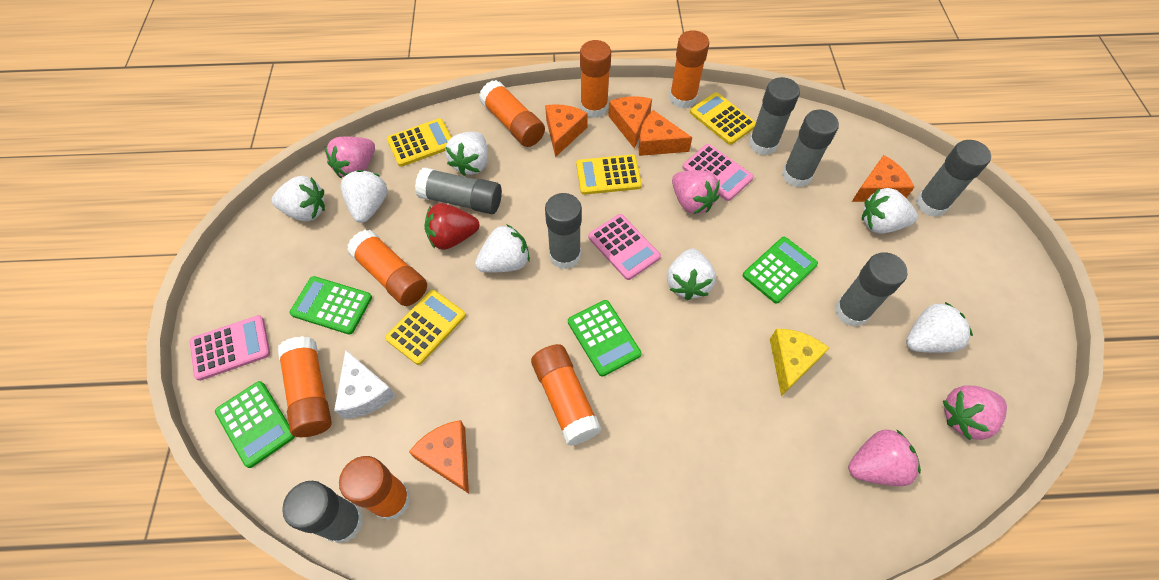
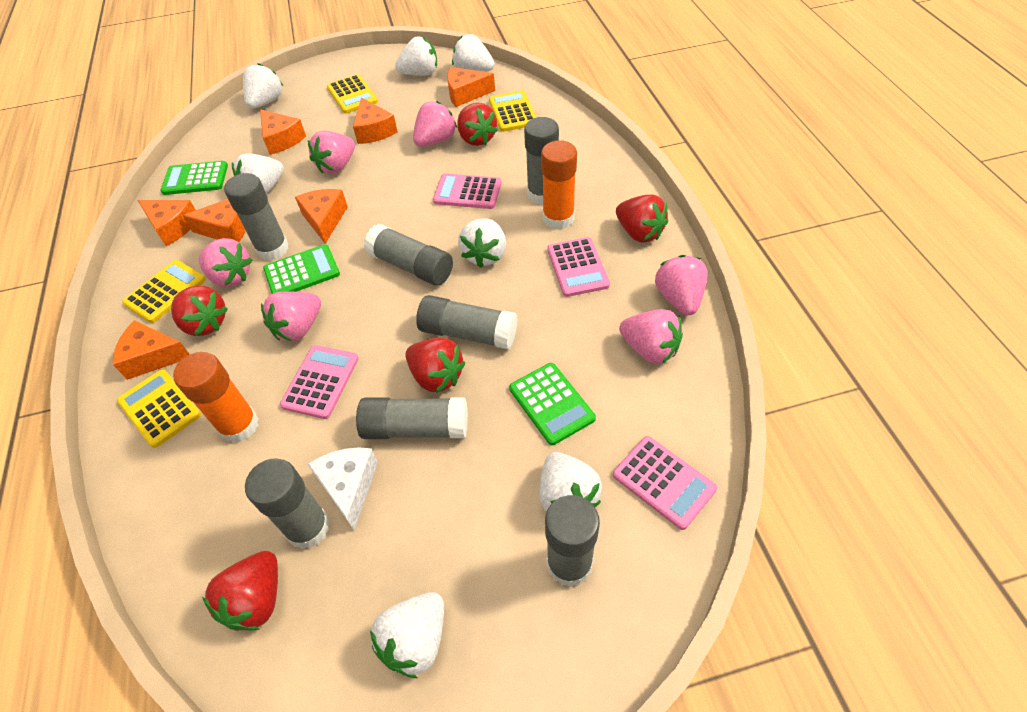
green calculator: [215,381,295,468] [290,276,372,335] [568,300,642,377] [743,237,818,304] = 4 -> [160,161,228,195] [263,244,340,294] [509,363,596,445] = 3
orange cheese: [409,420,469,494] [545,104,588,157] [608,96,652,149] [638,110,692,156] [852,155,915,202] = 5 -> [113,320,190,380] [138,200,195,246] [182,199,246,242] [260,109,306,155] [295,189,348,244] [353,98,398,144] [447,67,495,107] = 7
orange glue stick: [277,336,332,437] [339,456,411,520] [347,230,427,306] [479,80,545,147] [531,344,601,446] [580,40,611,118] [669,30,709,108] = 7 -> [173,352,259,443] [541,140,577,229] = 2
pink calculator: [190,315,270,381] [588,214,661,280] [682,144,754,201] = 3 -> [280,345,359,419] [433,173,501,209] [547,237,610,297] [613,436,717,530] = 4
pink strawberry: [325,137,375,178] [672,170,720,214] [848,429,921,486] [943,386,1007,440] = 4 -> [199,238,252,287] [261,292,321,342] [308,131,355,174] [413,101,457,147] [619,309,683,364] [655,255,708,315] = 6
red strawberry: [424,203,479,250] = 1 -> [171,285,228,336] [202,551,278,631] [405,338,466,393] [457,103,498,146] [616,195,668,243] = 5
yellow cheese: [770,329,829,397] = 1 -> none = 0

